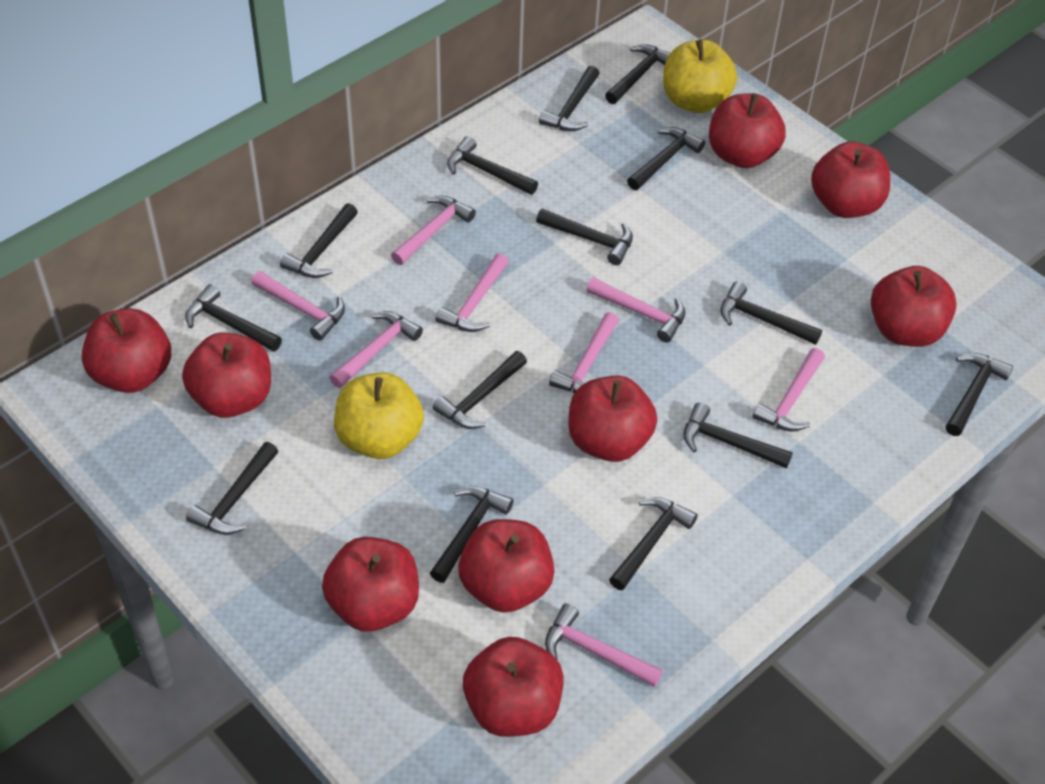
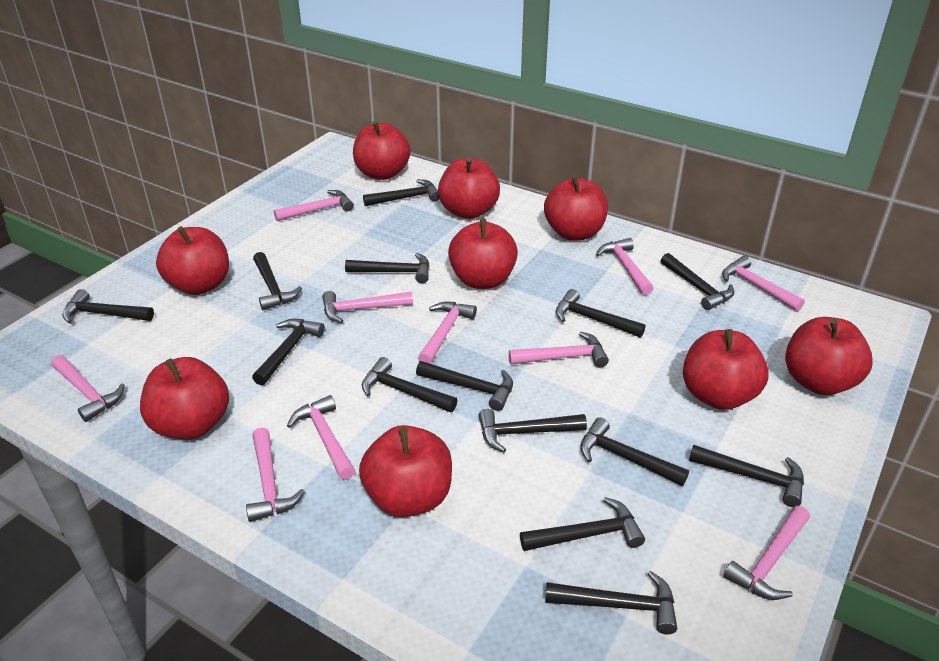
pink hammer: [252,271,345,341] [329,311,423,388] [391,196,476,265] [435,253,508,332] [545,603,663,687] [549,312,619,393] [587,277,686,343] [752,348,825,432] = 8 -> [51,355,125,422] [246,428,305,522] [274,190,354,221] [287,395,355,480] [322,291,413,323] [418,302,477,364] [509,332,609,367] [596,238,653,295] [722,256,805,311] [723,506,810,600] = 10
yellow apple: [334,372,424,459] [663,39,737,113] = 2 -> none = 0

